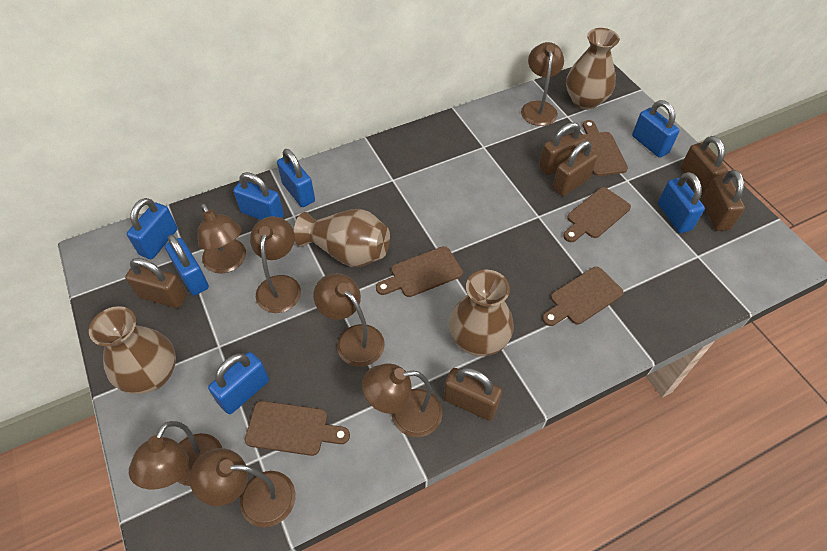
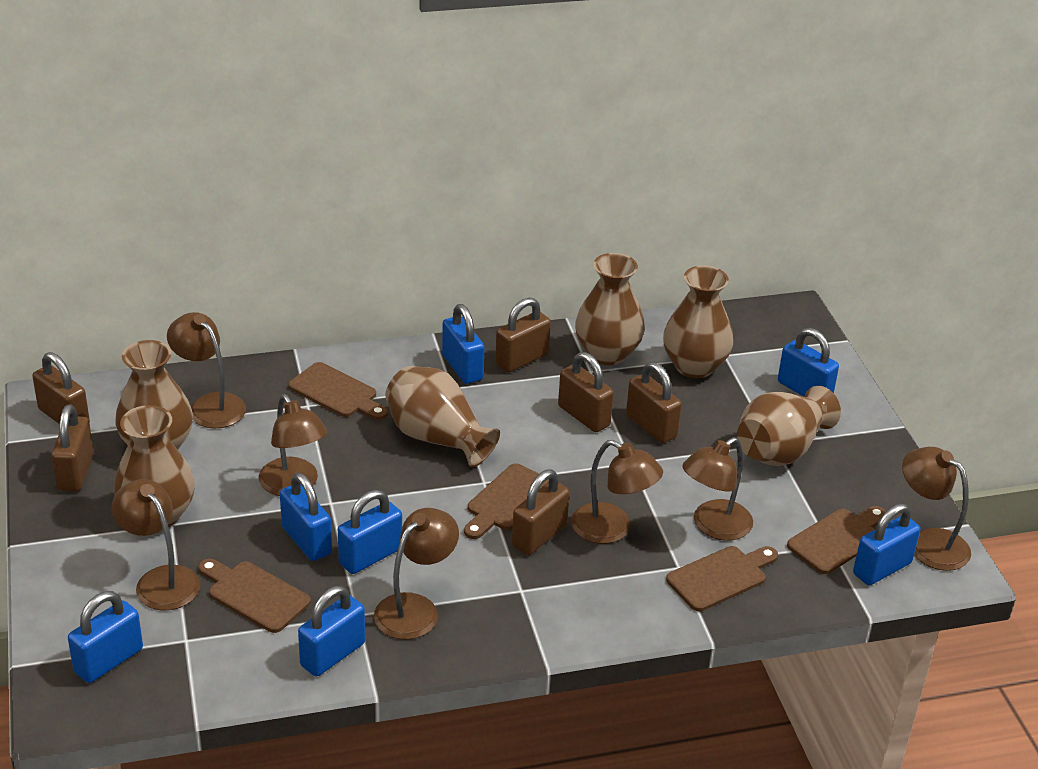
brown vase: [89,306,176,394] [294,209,390,267] [449,270,514,357] [566,28,620,110] = 4 -> [113,405,195,527] [115,340,193,450] [385,366,500,467] [575,253,645,365] [663,266,733,378] [737,386,841,466] = 6

